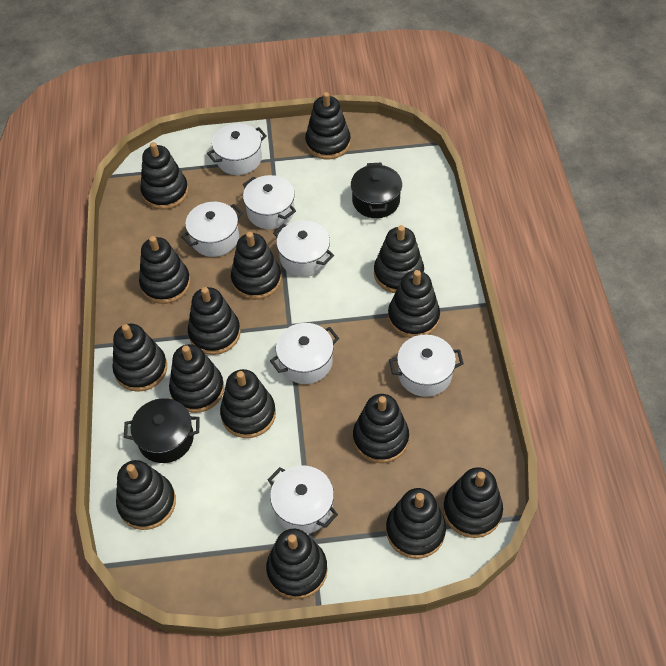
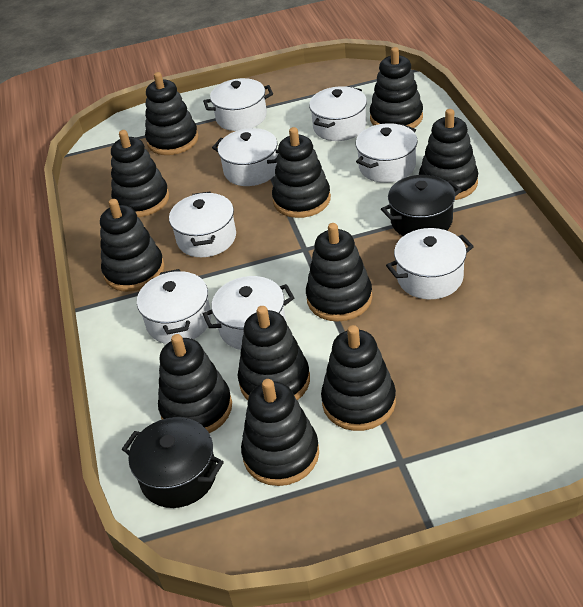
black stacking toy: [112,324,167,392] [116,460,176,530] [139,236,190,304] [140,142,189,210] [169,344,224,413] [188,287,241,355] [220,369,276,438] [231,232,281,300] [266,529,327,599] [305,92,351,159] [353,394,409,463] [374,225,424,293] [386,488,446,559] [388,270,440,338] [443,467,503,538] = 15 -> [100,199,165,292] [111,130,169,217] [145,72,198,155] [158,334,232,433] [238,306,310,400] [241,379,319,486] [272,127,331,218] [306,223,372,322] [321,325,396,431] [370,47,423,128] [419,109,478,200] = 11
white pot: [181,202,243,257] [207,124,267,175] [243,175,296,229] [267,466,338,534] [270,323,339,384] [273,220,334,277] [389,335,464,397] = 7 -> [137,269,211,344] [169,191,236,257] [203,78,273,131] [203,276,294,350] [212,128,279,186] [309,86,367,141] [356,123,418,183] [386,228,474,299] = 8

